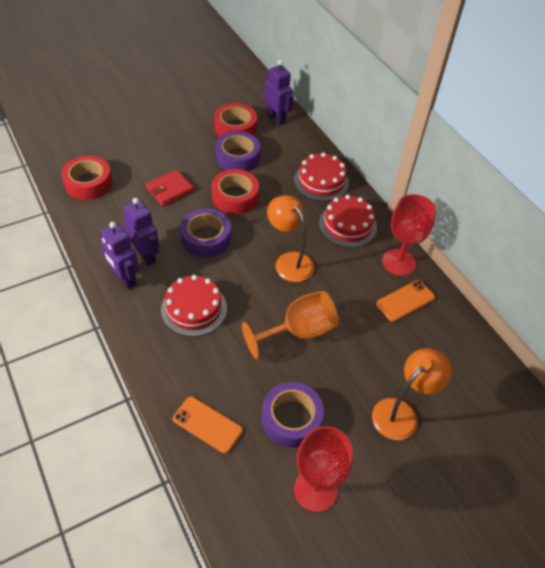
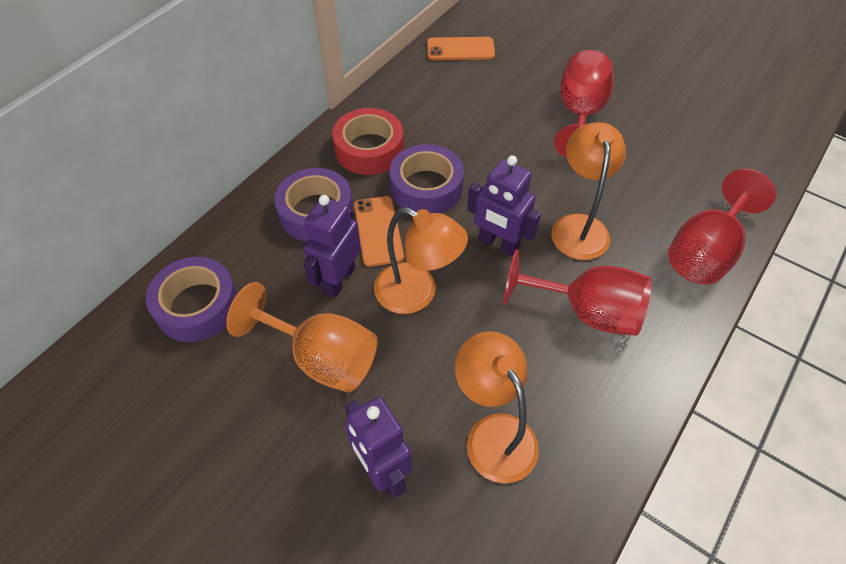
orange lamp: [267,195,314,282] [372,348,452,440] = 2 -> [374,207,468,314] [455,331,539,483] [551,122,626,260] = 3
red cake: [161,275,227,337] [294,152,349,201] [319,195,377,247] = 3 -> none = 0
red goblet: [294,426,353,512] [382,194,436,276] = 2 -> [503,250,652,336] [554,50,614,158] [668,169,776,285] = 3
red tape: [61,156,112,200] [212,169,259,214] [214,103,257,137] = 3 -> [332,108,404,175] = 1
red wallet: [146,170,194,206] = 1 -> none = 0

